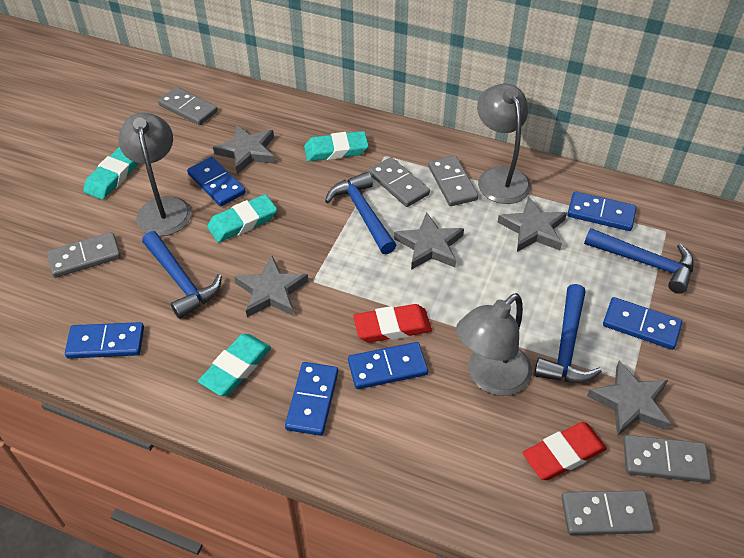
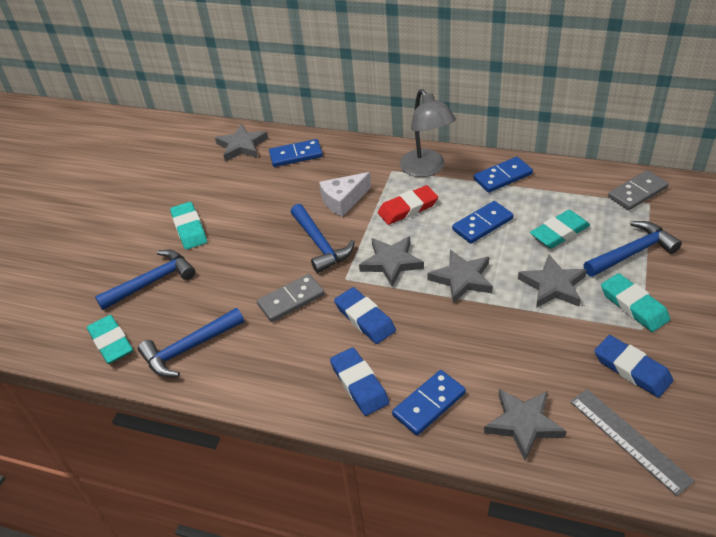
blue domino: [65,322,144,359] [187,157,246,206] [285,362,338,436] [348,342,428,389] [567,191,636,231] [603,297,682,350] = 6 -> [269,139,323,167] [392,370,466,436] [452,201,513,244] [474,157,533,193] = 4
blue eraser: none = 0 -> [330,347,389,416] [334,287,396,344] [594,335,673,398] = 3
grey domino: [47,232,121,278] [158,87,218,125] [369,157,430,207] [428,156,478,206] [561,490,654,535] [623,435,711,483] = 6 -> [257,274,325,322] [608,170,669,210] = 2
grey lamp: [118,112,192,236] [456,293,532,396] [477,83,531,204] = 3 -> [400,89,456,177] = 1
grey ruler: none = 0 -> [570,389,695,496] = 1
red eraser: [353,304,432,343] [523,422,607,480] = 2 -> [378,185,438,225] = 1
white cheese: none = 0 -> [319,172,371,217] = 1

